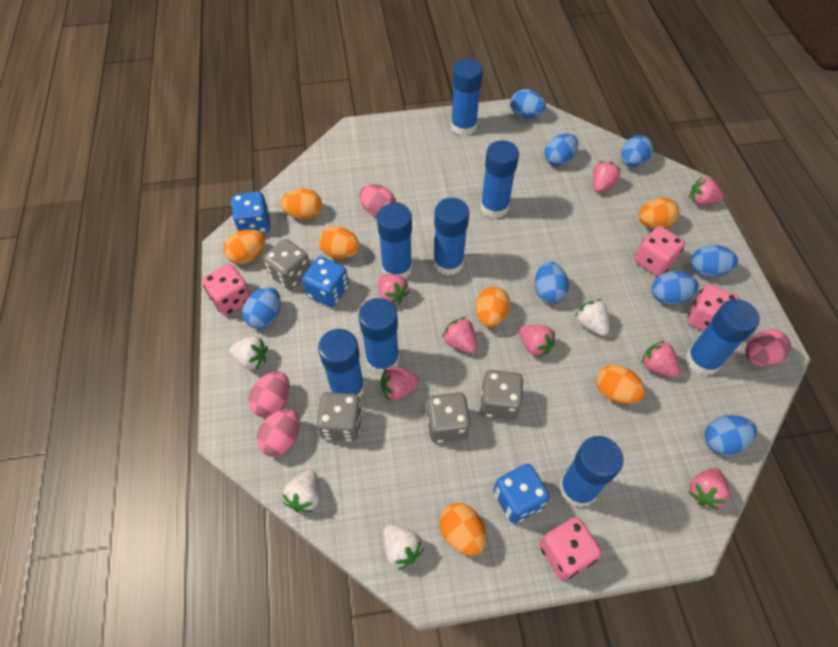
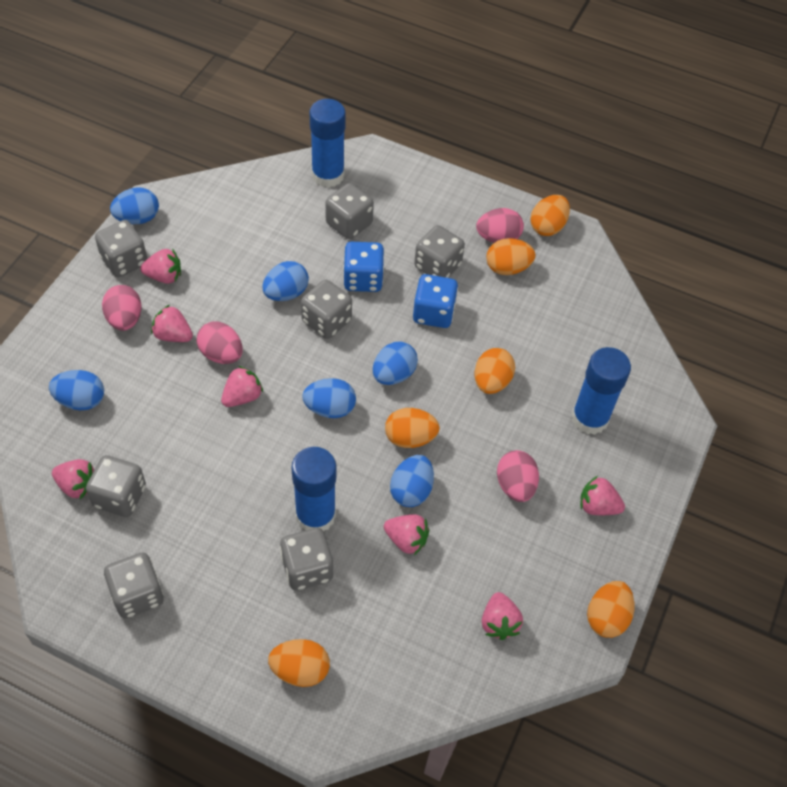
blue dice: [231,191,270,233] [302,257,349,307] [493,464,550,523] = 3 -> [343,242,384,292] [413,274,458,328] = 2
blue egg: [242,287,281,329] [511,89,546,118] [535,262,569,304] [544,133,578,166] [621,135,653,167] [652,271,699,305] [691,245,738,277] [704,415,757,455] = 8 -> [49,370,104,410] [110,187,159,224] [262,261,309,301] [302,378,356,418] [373,342,418,385] [390,455,434,507] = 6
blue glue stick: [318,329,365,399] [359,298,399,375] [377,203,412,278] [433,198,469,276] [451,59,483,136] [480,140,519,218] [559,436,624,507] [686,299,760,376] = 8 -> [291,447,336,531] [310,99,346,188] [571,347,631,435] = 3
grey dice: [263,239,310,290] [316,392,362,441] [427,392,471,443] [480,370,524,420] = 4 -> [86,455,146,517] [95,220,147,277] [104,552,164,618] [280,528,333,590] [301,279,352,339] [325,183,374,239] [414,225,465,278] = 7
orange egg: [224,229,265,264] [280,188,322,219] [319,226,360,259] [439,503,486,556] [476,287,510,328] [596,364,645,404] [639,198,679,229] = 7 -> [268,639,330,687] [385,408,440,448] [475,348,515,394] [486,238,535,275] [530,195,570,236] [587,581,634,638] = 6
pink dice: [202,264,251,316] [540,517,601,580] [634,226,685,276] [687,284,739,331] = 4 -> none = 0
pink strawberry: [378,274,410,304] [381,366,420,400] [442,317,477,354] [519,325,555,358] [593,161,621,193] [641,341,681,377] [688,468,730,510] [689,177,724,205] = 8 -> [52,459,94,499] [140,249,181,284] [151,305,193,342] [221,366,263,407] [384,514,429,555] [482,592,523,640] [580,476,625,515] = 7
white strawberry: [230,337,268,369] [282,470,319,513] [383,525,424,570] [575,299,609,336] = 4 -> none = 0

